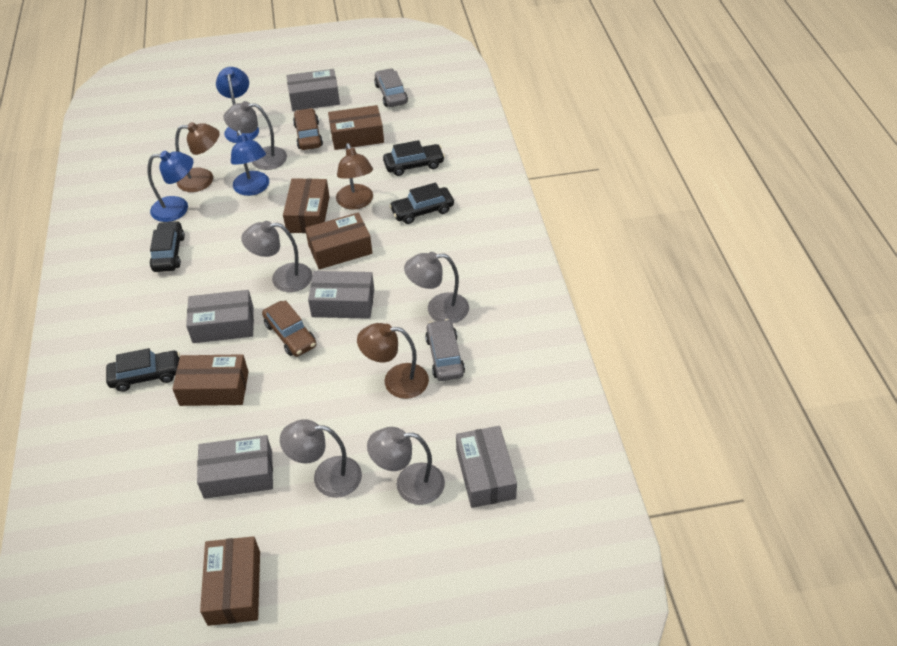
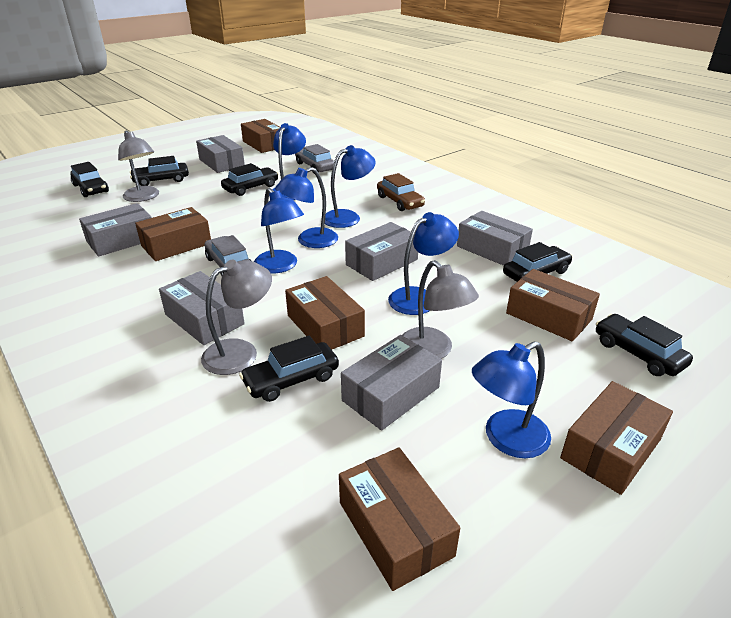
black car: [106,348,180,392] [150,221,185,272] [383,140,445,176] [389,183,454,224] = 4 -> [70,162,109,197] [130,156,189,186] [221,163,278,196] [239,335,339,402] [503,242,572,282] [596,314,693,376] = 6
blue lamp: [148,151,193,222] [216,67,259,143] [231,130,269,196] = 3 -> [254,188,304,274] [269,123,306,200] [275,167,338,248] [325,145,376,228] [388,212,459,315] [472,341,551,458] = 6
brown box: [172,354,249,406] [200,536,260,626] [283,178,330,233] [305,213,372,269] [328,105,384,150] = 5 -> [135,207,211,261] [241,119,281,153] [285,276,365,350] [339,447,460,591] [506,269,600,341] [560,381,673,495] = 6
brown car: [262,300,316,357] [293,108,323,150] = 2 -> [377,173,425,211] = 1
brown lamp: [175,122,220,192] [336,143,373,210] [357,323,429,399] = 3 -> none = 0
grey box: [186,290,254,343] [197,435,273,499] [286,69,340,111] [308,271,374,319] [456,426,517,508] = 5 -> [79,203,152,257] [159,271,245,345] [196,135,245,173] [341,335,442,431] [345,222,418,281] [457,211,533,266] = 6
grey lamp: [224,101,287,170] [241,221,313,292] [280,419,362,498] [367,427,445,505] [404,252,469,323] = 5 -> [118,130,159,202] [201,260,272,375] [402,260,479,359] = 3

